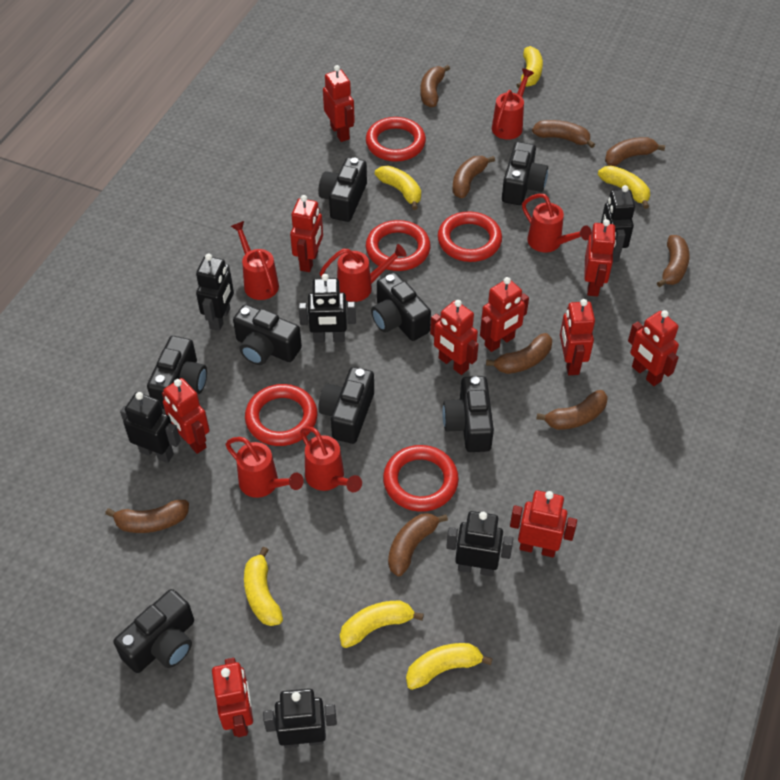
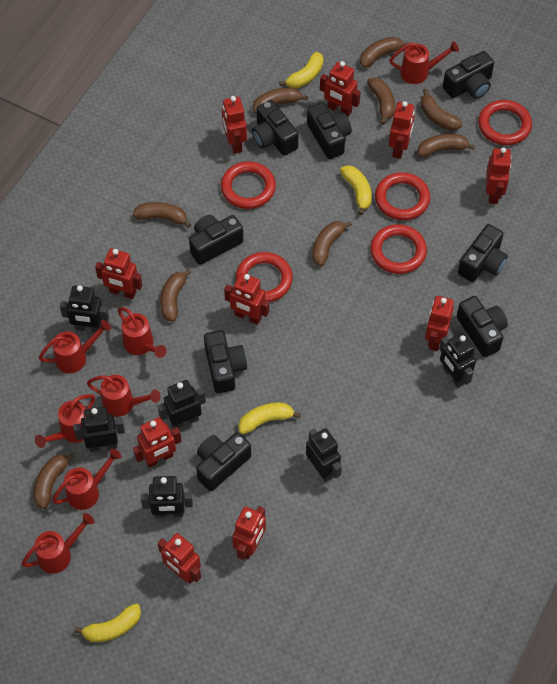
red watering can: [226,437,304,498] [230,221,279,300] [300,426,362,493] [320,244,407,302] [492,68,534,140] [522,194,592,252] = 6 -> [21,513,94,574] [35,394,95,448] [39,320,111,373] [52,448,121,510] [87,375,160,417] [118,307,167,358] [390,41,459,84] = 7
yellow banana: [244,547,283,626] [340,601,424,648] [375,166,421,210] [406,643,493,690] [517,46,543,88] [598,166,650,209] = 6 -> [74,603,141,642] [238,403,301,434] [279,52,324,88] [340,165,372,215] = 4

